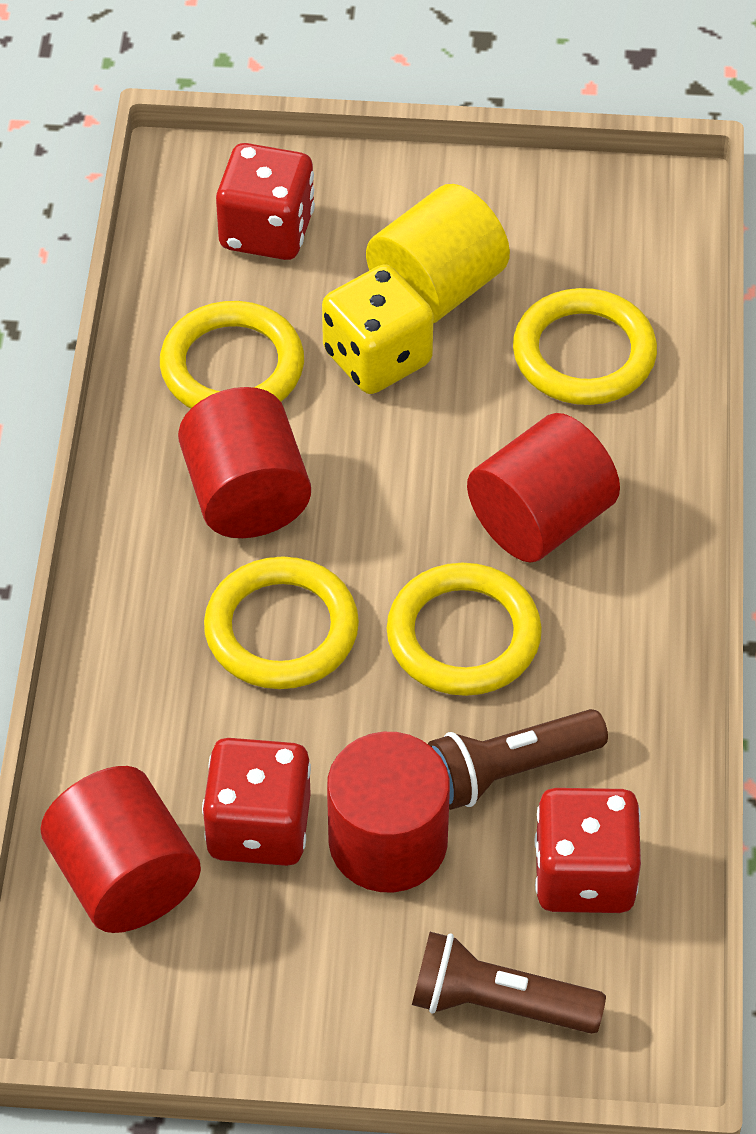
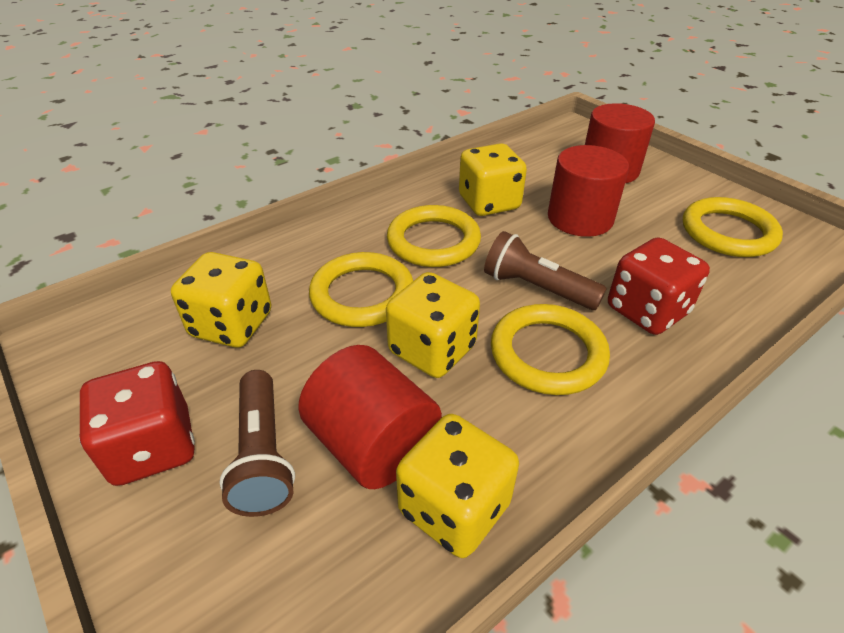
red cylinder: [40,766,201,933] [178,387,311,538] [327,732,450,892] [467,413,620,562] = 4 -> [298,345,442,489] [548,145,629,237] [585,103,655,183] = 3
red dice: [202,738,311,866] [216,143,315,260] [534,788,641,913] = 3 -> [79,361,195,486] [608,237,710,335] = 2
yellow cylinder: [366,184,510,323] = 1 -> none = 0
yellow dice: [322,264,434,394] = 1 -> [171,252,272,348] [386,272,480,378] [396,414,519,558] [459,143,527,216] = 4

